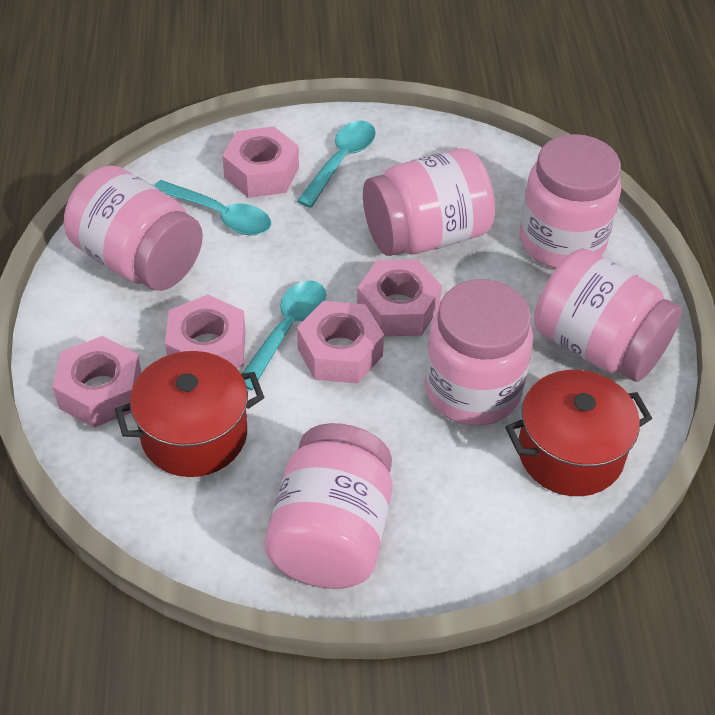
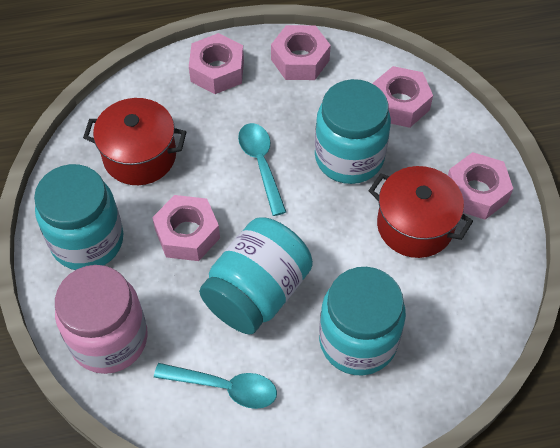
pink jar: [64,165,203,291] [265,423,392,589] [363,148,495,256] [425,279,533,426] [520,134,621,268] [534,249,682,382] = 6 -> [55,265,148,374] = 1
turquoise jar: none = 0 -> [34,164,124,270] [199,217,313,335] [315,79,391,184] [319,267,406,375] = 4
turquoise spoon: [154,180,271,235] [242,280,326,390] [297,120,376,208] = 3 -> [154,363,277,409] [238,123,286,216] = 2

